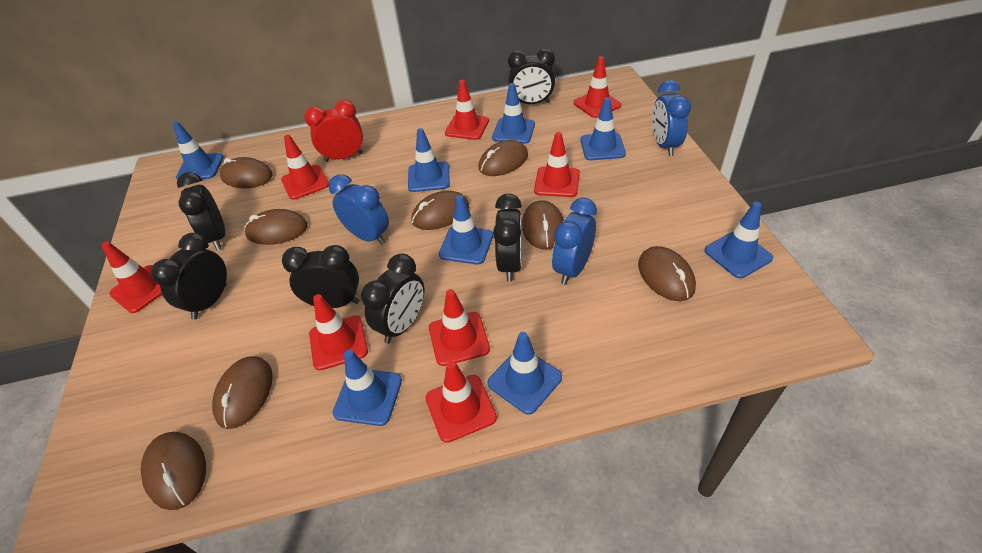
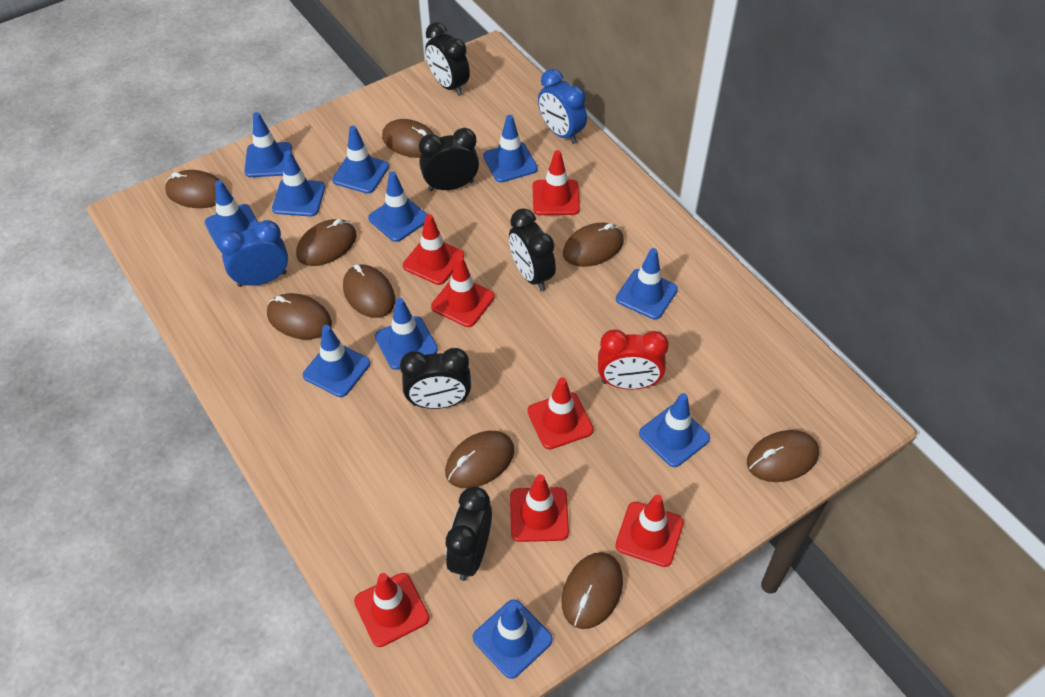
black clock: [151,233,227,319] [177,172,225,250] [282,245,359,308] [361,254,424,343] [493,193,522,282] [508,49,555,104] = 6 -> [400,348,471,409] [419,128,479,191] [425,22,470,96] [446,486,492,581] [509,208,556,291] = 5
blue clock: [329,174,389,245] [552,197,597,285] [652,80,691,156] = 3 -> [217,220,288,287] [538,69,587,144] = 2
blue traffic cone: [172,121,223,180] [333,350,402,426] [408,128,450,192] [439,195,493,265] [487,332,562,415] [492,83,535,144] [581,97,626,160] [704,202,773,278] = 8 -> [205,180,259,249] [244,112,292,177] [272,150,325,217] [303,325,370,397] [332,126,389,194] [368,171,428,242] [375,298,438,370] [473,599,553,679] [483,115,538,183] [616,248,678,320] [639,393,710,467] = 11
brown mouse: [141,432,206,510] [212,356,273,429] [220,157,273,188] [244,209,308,245] [411,191,469,230] [478,140,528,176] [522,200,564,250] [638,246,696,301] = 8 -> [165,170,220,208] [267,293,332,339] [296,219,357,266] [343,264,395,318] [382,119,435,158] [445,431,514,488] [561,552,623,629] [563,223,624,267] [747,430,819,482] = 9
red traffic cone: [102,242,162,313] [281,135,329,200] [309,294,368,370] [425,361,497,443] [429,289,490,366] [445,80,489,140] [534,132,580,197] [573,56,622,118] = 8 -> [354,573,429,647] [403,214,464,285] [431,256,495,327] [510,474,569,542] [527,377,593,449] [533,150,580,215] [615,495,684,567] = 7

